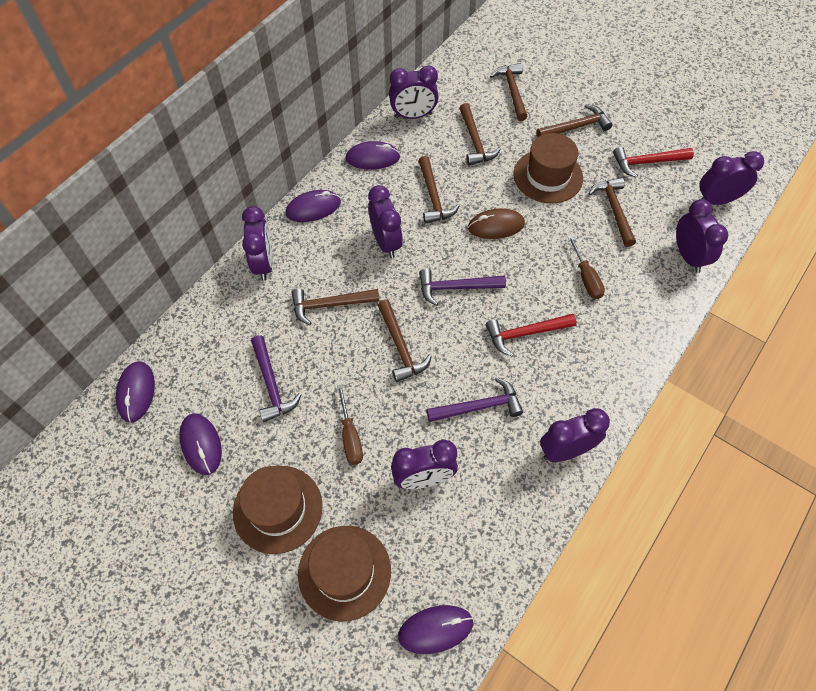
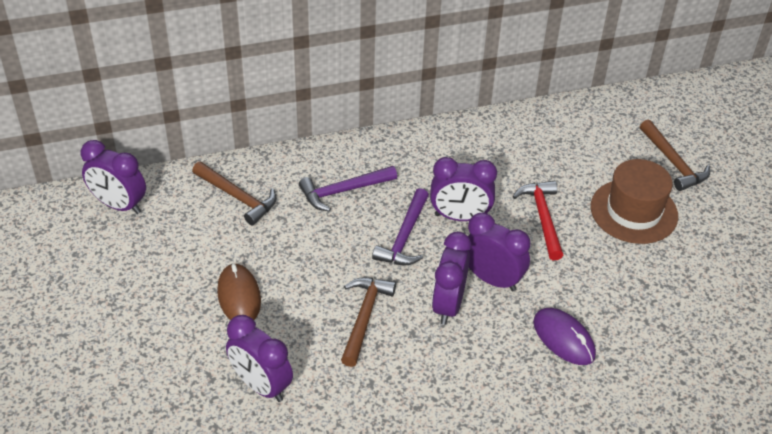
brown hammer: [292,288,379,325] [378,300,432,382] [418,156,460,223] [459,103,501,165] [490,63,528,121] [536,104,613,138] [589,177,636,247] = 7 -> [192,162,277,225] [341,278,396,367] [640,119,710,191] = 3
brown hat: [233,466,323,554] [298,526,391,621] [513,133,583,204] = 3 -> [591,159,678,244] = 1
brown screwdriver: [337,384,363,465] [567,235,605,299] = 2 -> none = 0
purple clock: [242,206,273,281] [368,185,403,258] [389,65,439,119] [391,439,458,489] [540,408,610,462] [676,199,728,273] [699,151,764,205] = 7 -> [81,140,146,214] [226,315,293,402] [430,157,497,221] [432,232,472,325] [468,213,530,291] = 5
purple hammer: [251,335,301,422] [419,269,506,306] [427,377,523,422] = 3 -> [299,166,397,212] [372,188,429,265] = 2
purple mouse: [116,361,155,423] [179,413,222,475] [286,190,341,222] [345,141,400,169] [398,605,473,654] = 5 -> [533,308,596,365] = 1
red hammer: [486,314,577,356] [613,147,694,177] = 2 -> [513,180,563,260] = 1

